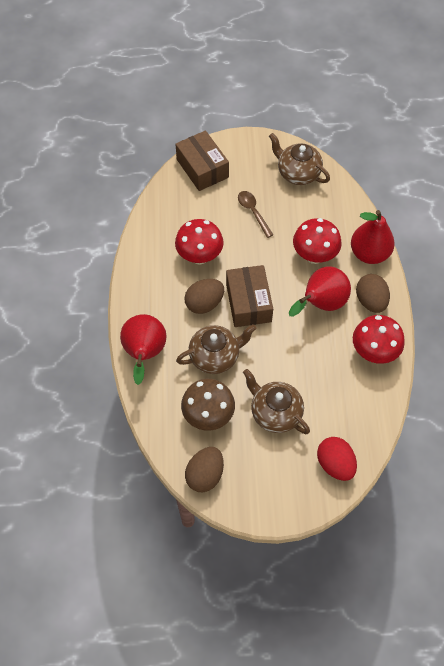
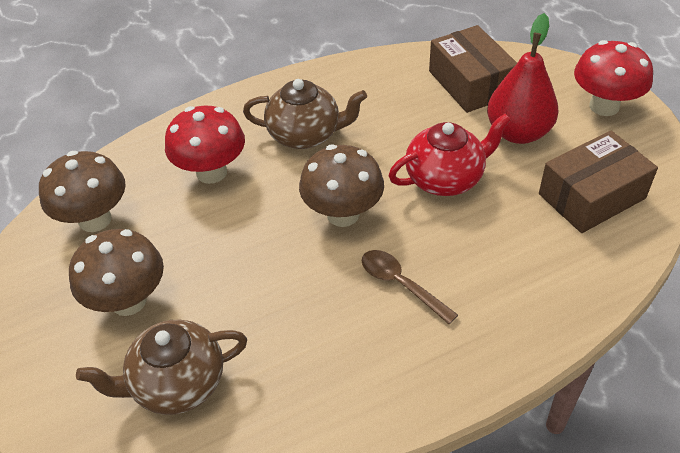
brown egg: [184,279,224,314] [185,447,224,492] [356,274,390,313] = 3 -> none = 0
brown mushroom: [181,379,235,431] = 1 -> [39,151,126,232] [69,229,164,316] [299,144,384,227] = 3
brown teapot: [176,324,256,374] [243,369,310,434] [269,133,330,185] = 3 -> [76,320,247,415] [243,79,367,149] = 2
red egg: [317,437,357,481] = 1 -> none = 0
red mushroom: [175,219,224,264] [293,218,342,264] [353,315,405,364] = 3 -> [165,106,245,184] [574,40,653,116] = 2
red pear: [120,314,167,385] [289,266,351,317] [351,210,395,264] = 3 -> [487,13,558,144] = 1
red teapot: none = 0 -> [389,114,511,196] = 1

